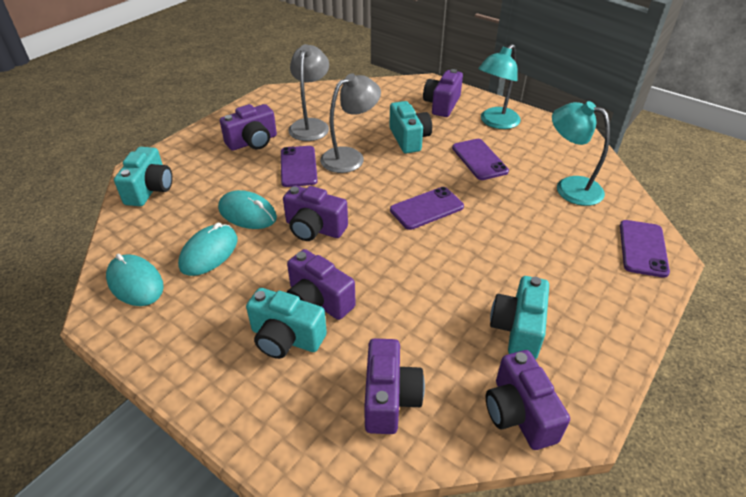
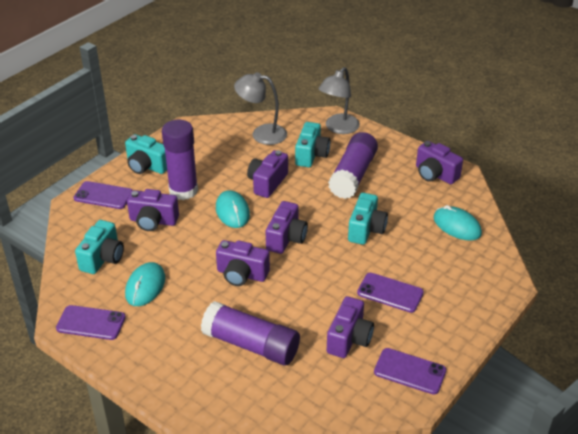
purple glue stick: none = 0 -> [162,120,198,200] [201,301,300,366] [328,132,378,199] = 3
turquoise lamp: [478,44,521,129] [552,101,610,206] = 2 -> none = 0

